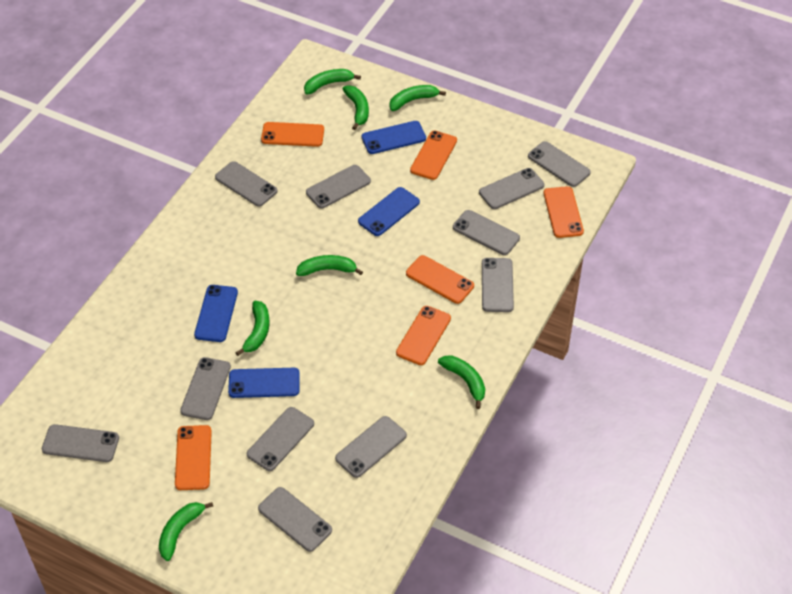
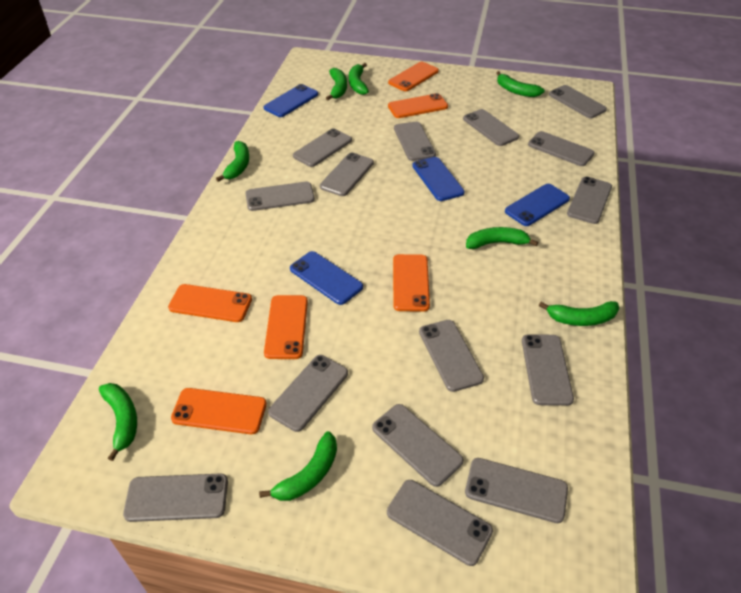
green banana: [159,502,213,561] [236,301,270,356] [296,255,363,276] [304,69,361,95] [342,85,369,130] [389,85,446,111] [438,356,485,409] = 7 -> [99,383,137,461] [216,141,249,182] [259,431,337,501] [326,68,347,100] [349,63,369,95] [466,227,538,249] [497,71,545,97] [539,301,619,326] = 8
grey phone: [42,424,119,462] [180,357,231,420] [215,161,277,207] [247,407,314,471] [258,487,332,552] [306,165,371,209] [335,416,407,478] [453,210,520,255] [479,168,544,209] [482,258,514,312] [528,141,591,187] = 11 -> [123,473,228,522] [245,182,315,211] [268,355,348,432] [293,128,352,167] [320,153,374,196] [372,404,464,487] [387,480,493,566] [394,122,436,161] [419,320,484,392] [463,109,519,146] [465,458,568,523] [522,334,574,406] [528,131,595,166] [549,85,607,118] [567,177,612,224] = 15

